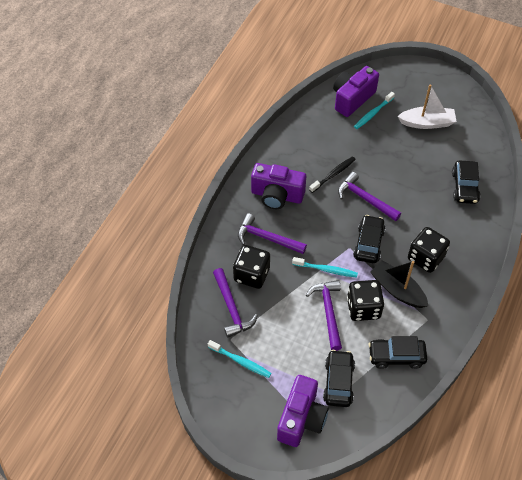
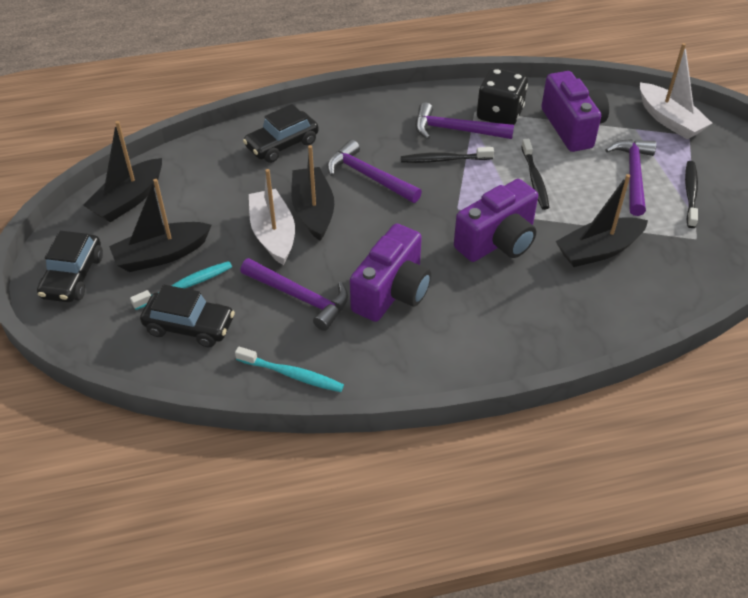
black boat: [370,260,428,308] = 1 -> [83,121,162,222] [109,179,211,272] [291,145,334,241] [556,174,648,267] = 4
black car: [323,350,355,407] [353,215,385,263] [369,336,427,369] [452,161,481,204] = 4 -> [37,231,103,302] [140,285,235,348] [243,104,319,163] = 3
black dice: [233,245,270,289] [347,280,384,321] [408,227,450,273] = 3 -> [477,68,528,125] = 1
black toothbrush: [309,156,356,193] = 1 -> [401,147,494,163] [521,139,550,210] [685,161,698,228] = 3
turquoise toothbrush: [208,340,272,378] [292,257,358,278] [354,92,395,129] = 3 -> [130,261,232,310] [235,347,344,392] = 2
white boat: [398,84,457,129] = 1 -> [249,169,295,265] [640,43,712,139] = 2

